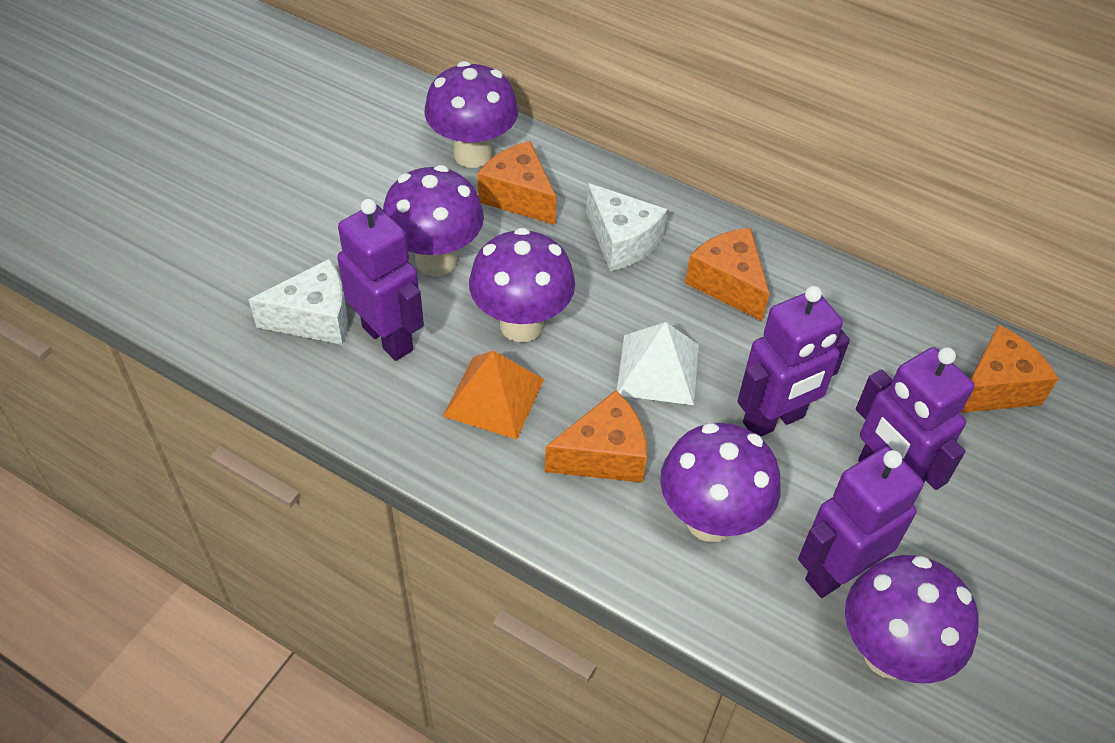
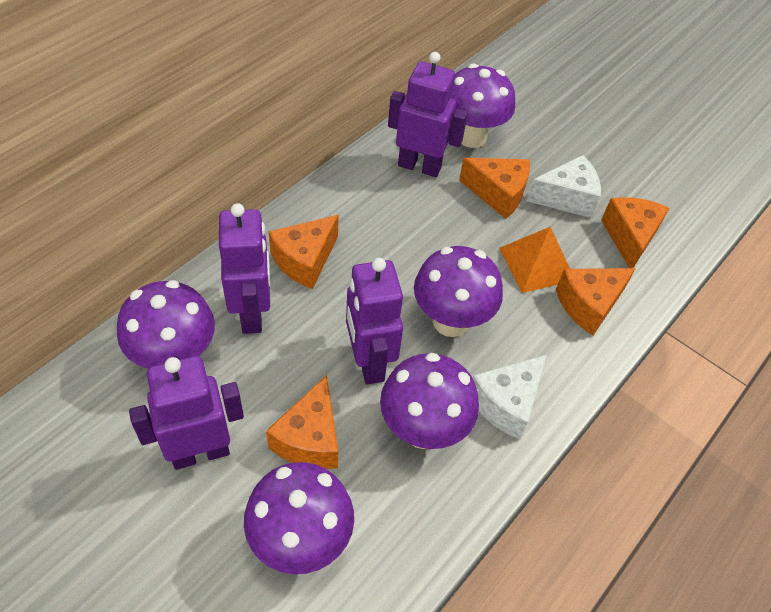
orange cheese: [477,141,556,225] [545,390,647,483] [685,228,770,321] [960,325,1058,413] = 4 -> [266,375,338,469] [269,215,338,289] [459,158,530,219] [556,268,636,335] [601,197,669,268] = 5
white pyramid: [617,322,699,405] = 1 -> none = 0

